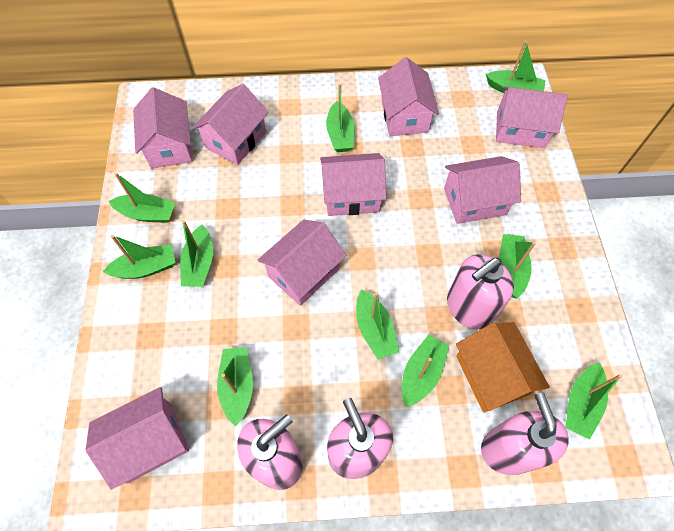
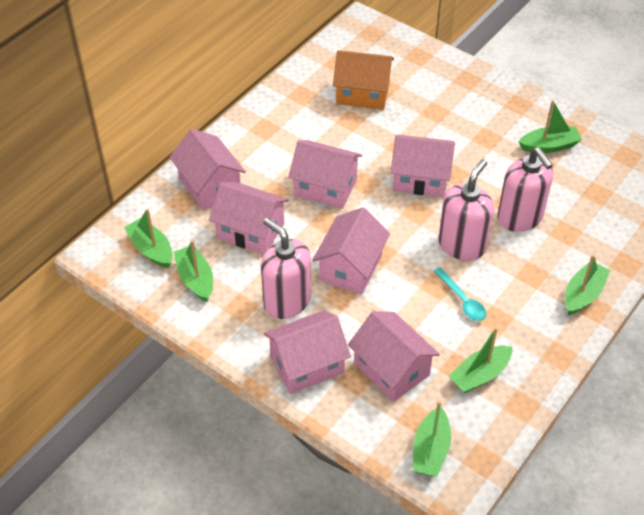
green boat: [103,235,175,279] [108,173,175,223] [180,220,213,287] [217,347,253,426] [326,84,355,152] [356,290,399,360] [402,335,449,407] [486,41,546,93] [499,234,536,298] [565,363,622,440] = 10 -> [124,208,173,268] [174,240,213,302] [413,401,451,477] [449,327,512,393] [518,100,582,153] [565,255,610,315] = 6
pink house: [86,387,189,490] [133,87,192,169] [192,84,269,165] [258,220,346,306] [320,153,386,216] [378,57,439,136] [444,156,521,224] [496,86,568,148] = 8 -> [169,129,246,210] [209,182,289,255] [264,310,351,394] [288,140,362,209] [312,207,390,295] [348,311,440,402] [391,135,455,197] = 7
pink soap dispenser: [237,414,303,490] [327,398,393,479] [447,254,514,330] [481,393,569,475] = 4 -> [261,218,311,319] [438,159,494,261] [497,147,553,232] = 3
turquoise spoon: none = 0 -> [434,268,486,321] = 1

